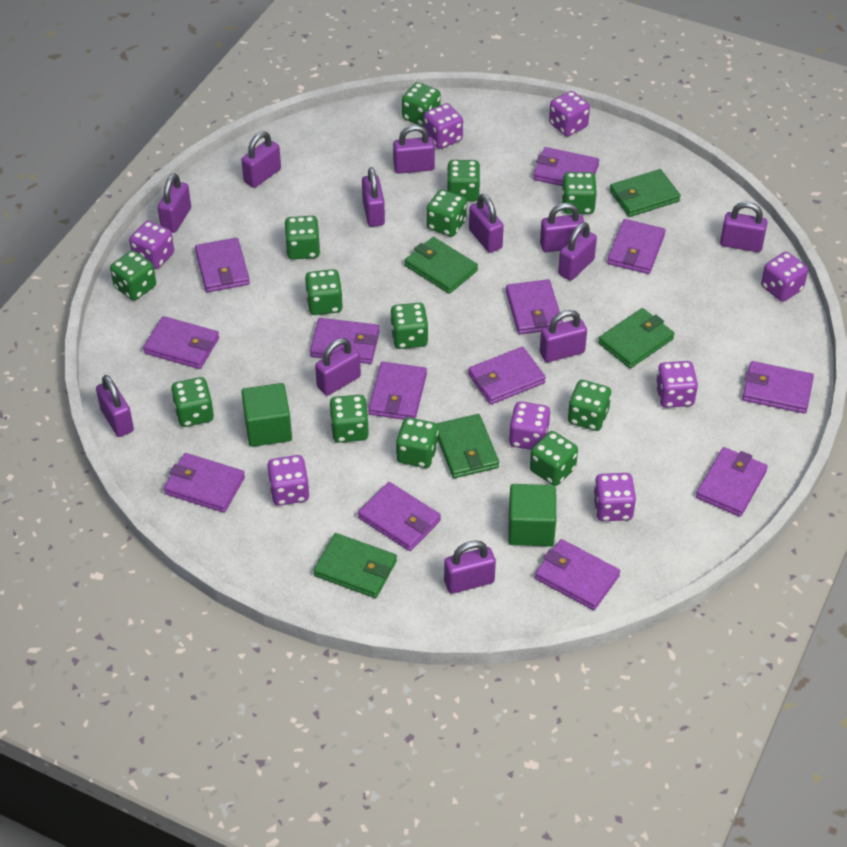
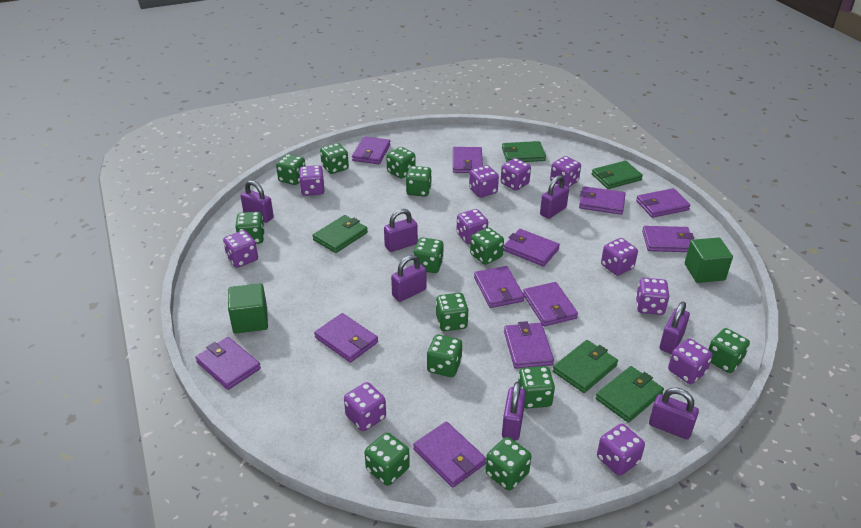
purple dice: [129,221,174,269] [267,455,310,506] [424,103,463,149] [509,401,550,450] [549,91,590,136] [593,473,636,521] [656,361,698,408] [761,252,808,302] = 8 -> [223,230,258,268] [299,165,325,196] [344,382,386,431] [457,209,488,244] [469,165,499,198] [501,158,531,190] [550,156,581,187] [597,424,645,476] [601,238,638,276] [636,278,669,315] [668,339,713,384] = 11
purple padlock: [96,375,134,437] [158,173,191,233] [241,131,281,188] [315,338,361,396] [362,167,385,227] [393,125,435,174] [444,540,496,594] [469,194,504,253] [540,203,584,252] [540,310,587,362] [558,222,597,281] [720,202,768,252] = 12 -> [241,180,274,223] [384,209,418,252] [391,255,426,302] [502,382,526,440] [540,175,569,219] [649,387,699,439] [660,301,690,354] = 7
purple wallet: [143,316,219,369] [164,453,245,513] [195,238,250,292] [310,318,380,364] [358,482,441,551] [368,362,427,420] [468,347,546,405] [506,279,563,335] [533,147,599,186] [535,539,620,610] [607,219,665,274] [696,447,768,517] [742,361,814,414] = 13 -> [195,337,261,390] [314,313,378,363] [352,136,390,164] [413,422,486,488] [453,147,483,173] [474,266,524,308] [503,229,560,266] [504,321,554,369] [523,282,578,326] [579,186,626,215] [636,188,690,218] [642,226,694,252] = 12

